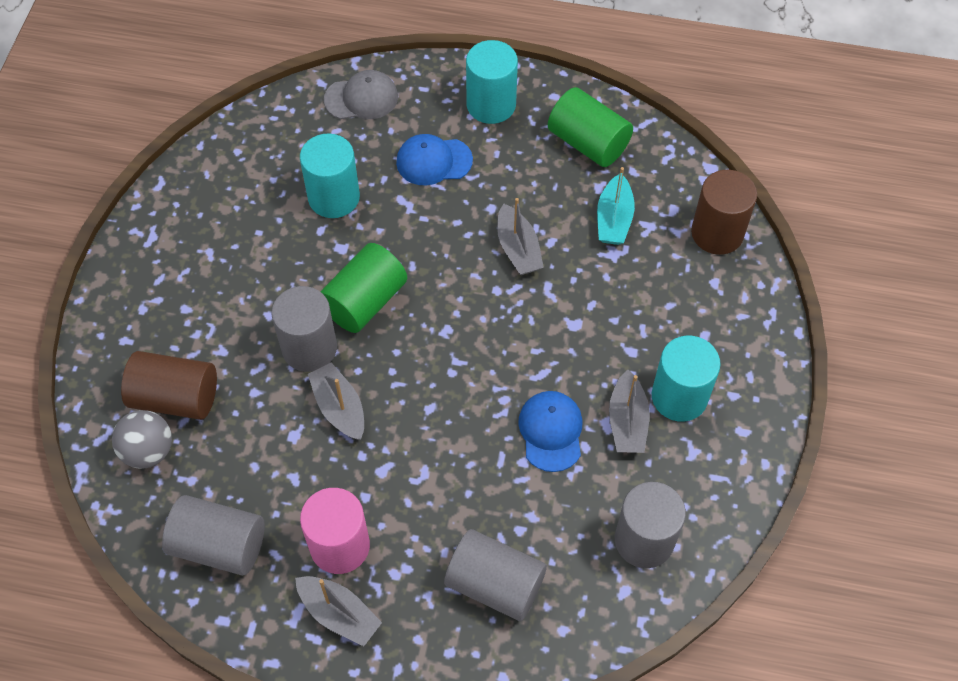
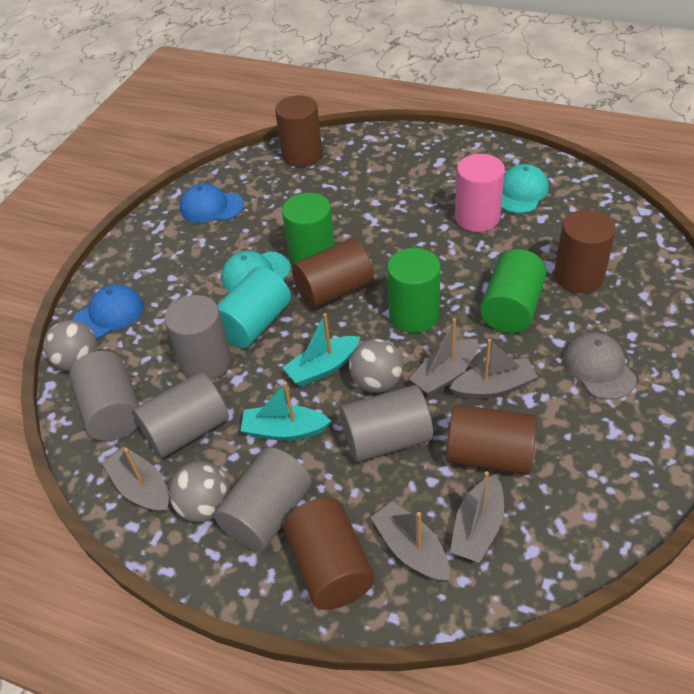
brown cylinder: [121,351,217,420] [691,170,757,255] = 2 -> [275,95,322,167] [283,497,375,610] [292,238,374,308] [446,404,537,475] [554,210,616,293] = 5
green cylinder: [320,243,407,333] [548,87,633,167] = 2 -> [282,193,335,265] [387,248,441,333] [480,249,547,333] = 3
grey ball: [112,410,172,468] = 1 -> [43,320,98,371] [169,461,230,522] [349,339,403,393] = 3
grey boat: [295,576,382,646] [308,363,364,440] [497,198,544,275] [609,370,650,453] = 4 -> [102,447,169,514] [370,501,450,582] [409,318,478,396] [450,339,538,399] [450,471,504,563] = 5
grey cylinder: [162,495,265,576] [271,286,337,372] [444,529,547,621] [615,482,686,568] = 4 -> [70,351,140,441] [133,372,229,458] [165,295,231,380] [214,447,312,552] [340,385,433,462] = 5
turquoise boat: [597,167,635,245] = 1 -> [241,382,331,441] [283,313,360,386] = 2
turquoise cap: none = 0 -> [222,251,290,292] [501,164,549,213] = 2
turquoise cylinder: [300,134,360,218] [466,40,518,124] [652,336,721,422] = 3 -> [218,267,291,348] = 1

